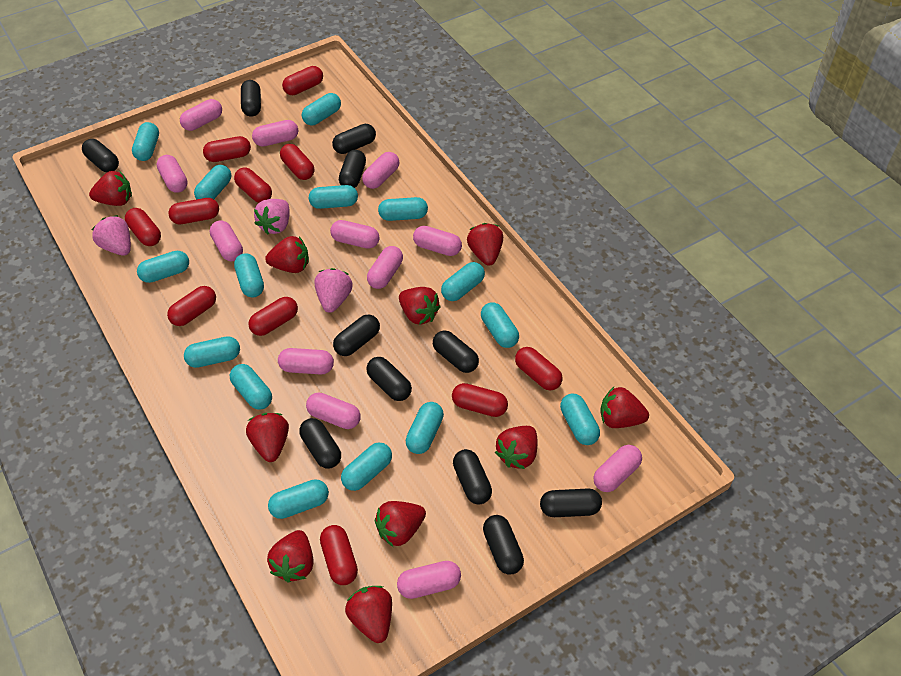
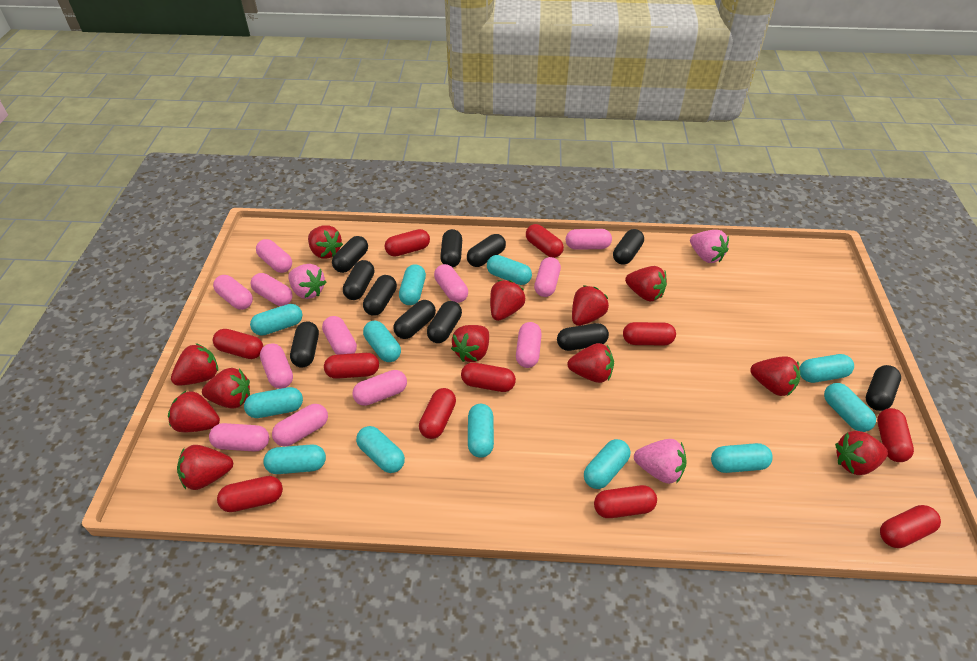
red strawberry: [89,171,132,206] [246,413,289,462] [265,236,309,273] [267,530,313,583] [345,586,392,643] [375,501,426,547] [399,287,441,325] [467,223,503,266] [495,426,538,469] [601,387,649,428] = 10 -> [168,391,220,432] [171,343,218,386] [177,445,233,490] [202,368,250,409] [308,225,343,259] [451,325,489,362] [490,280,525,321] [567,343,614,383] [572,285,609,326] [625,266,667,302] [750,356,800,396] [835,431,888,475] = 12
turquoise capsule: [132,122,159,161] [137,251,189,283] [184,336,240,368] [194,165,231,199] [230,364,272,410] [234,253,264,297] [268,479,329,519] [302,93,341,125] [309,185,358,209] [341,442,392,491] [378,197,428,221] [406,402,444,454] [441,262,485,301] [481,303,519,348] [560,394,600,445] = 15 -> [244,387,303,418] [250,304,302,336] [263,444,326,474] [356,426,405,473] [363,321,401,362] [399,264,426,305] [468,404,494,458] [487,255,532,285] [584,439,630,489] [711,443,773,473] [800,354,854,383] [824,383,876,432] = 12

